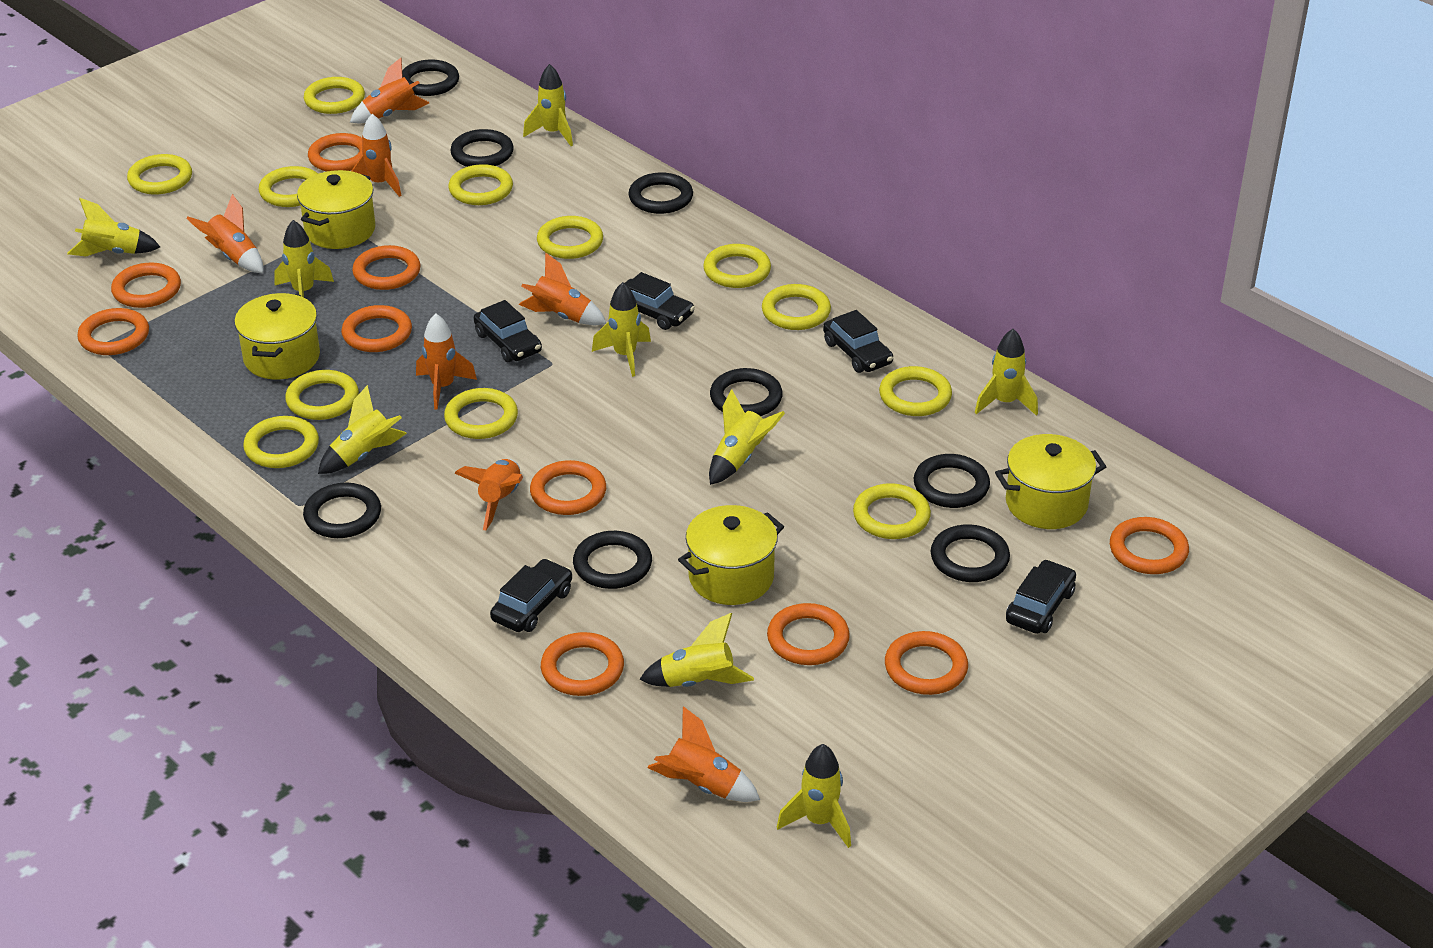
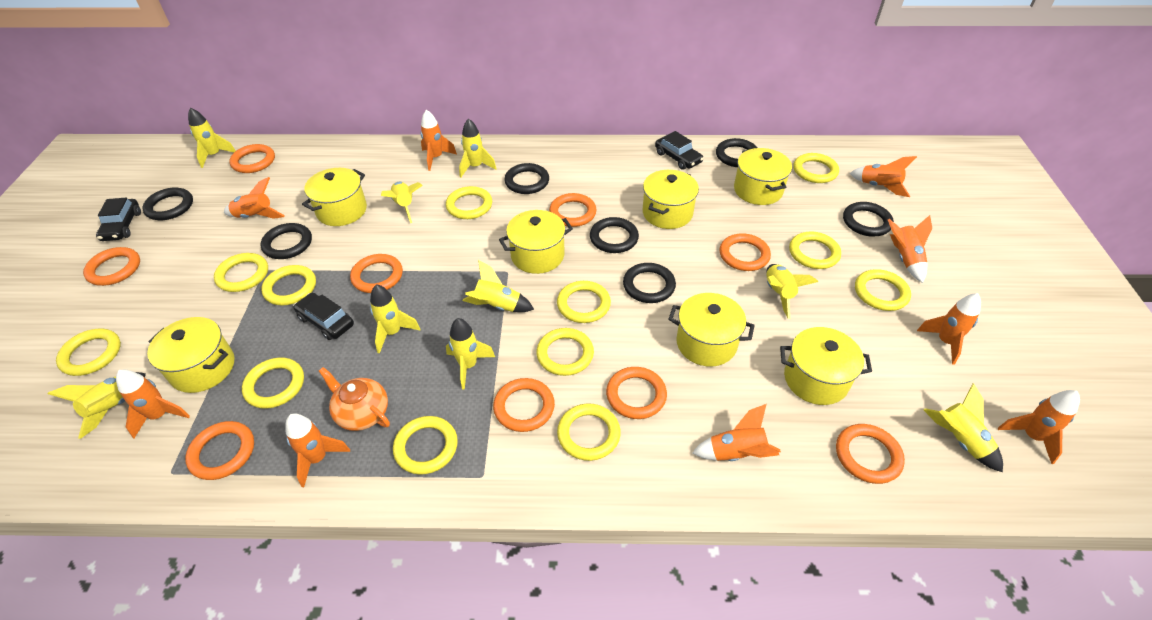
black car: [474,300,542,362] [490,559,572,632] [625,272,695,330] [823,310,893,373] [1006,559,1076,634] = 5 -> [96,198,141,241] [294,293,354,340] [655,131,704,170] = 3
black ring: [303,483,381,538] [402,60,459,96] [450,129,514,167] [573,531,652,589] [628,172,693,214] [710,368,783,416] [914,454,990,508] [931,524,1010,582] = 8 -> [142,188,193,220] [261,223,312,259] [505,163,549,194] [590,217,639,253] [623,263,676,303] [716,138,757,167] [843,202,894,237] = 7
orange ring: [77,308,149,355] [111,263,181,308] [308,133,362,172] [341,305,412,352] [352,245,421,290] [530,460,606,515] [541,632,624,696] [767,603,850,665] [885,631,968,695] [1110,517,1189,574] = 10 -> [83,247,140,286] [185,421,254,480] [229,144,275,173] [350,254,403,293] [493,378,555,432] [549,193,596,227] [606,367,667,419] [720,233,771,271] [836,424,905,484] = 9
orange rocket: [186,194,263,273] [350,58,429,123] [351,114,402,197] [416,313,477,410] [455,459,523,530] [519,253,606,325] [648,706,760,802] = 7 -> [116,370,190,438] [224,177,285,219] [285,413,350,488] [420,110,457,171] [692,404,781,461] [850,156,917,197] [888,215,932,283] [917,293,981,365] [998,390,1080,464] = 9
orange teapot: none = 0 -> [319,367,390,431] = 1
yellow pot: [235,293,320,379] [297,170,375,249] [678,505,784,605] [995,434,1106,529] = 4 -> [147,317,234,393] [302,168,367,226] [499,210,573,274] [643,170,699,229] [669,293,755,367] [734,148,792,205] [780,327,872,405] = 7

